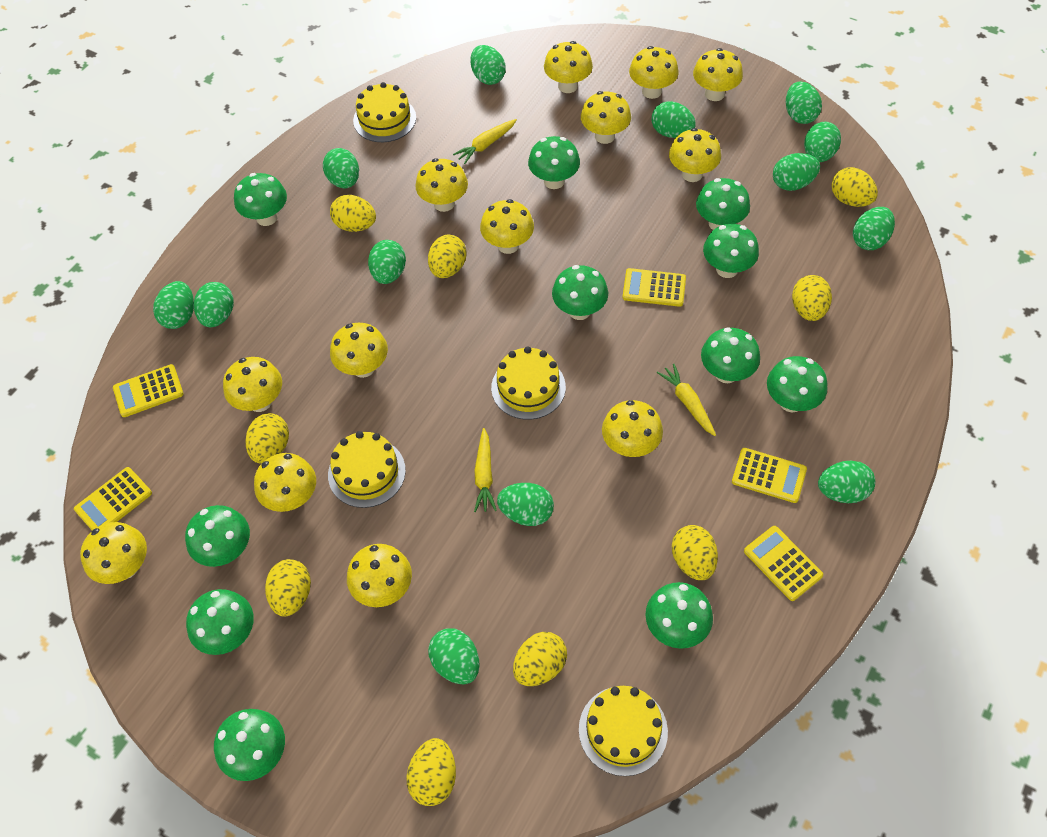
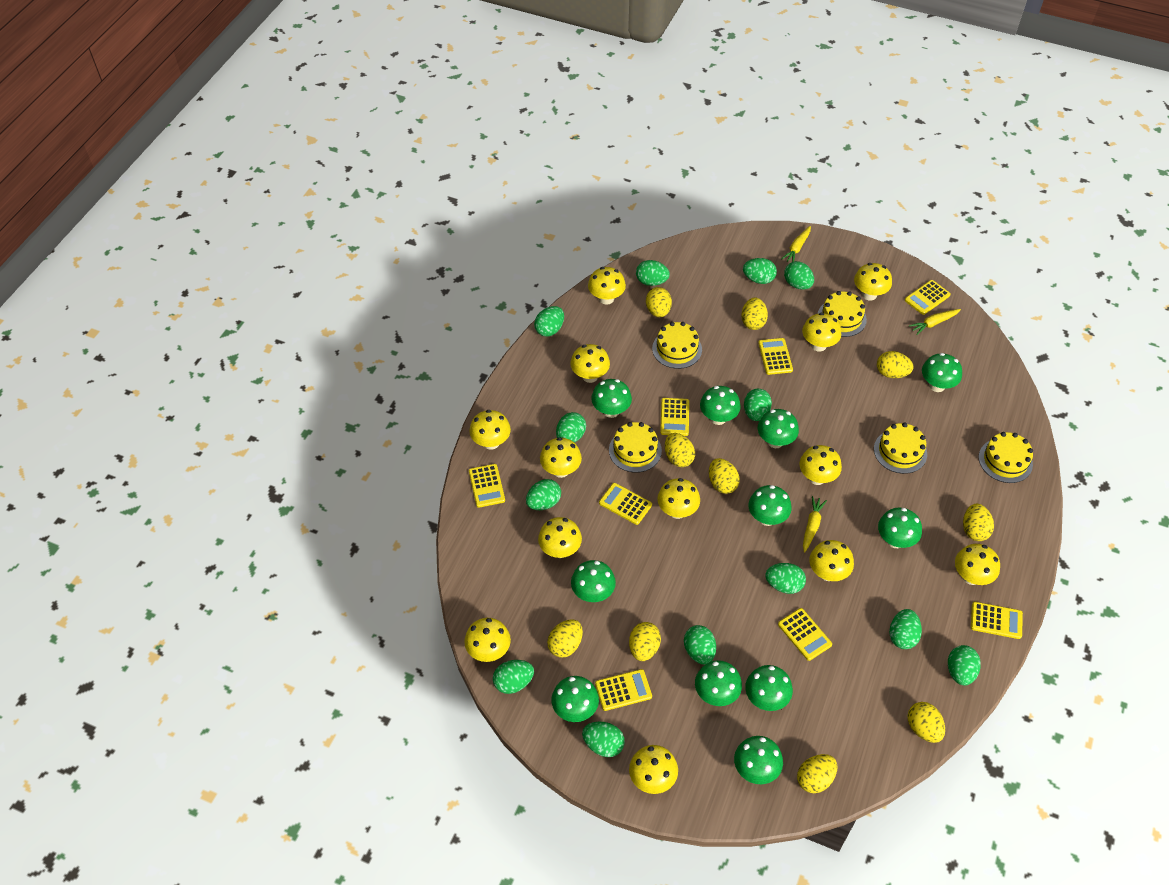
yellow cake: [328,431,406,508] [353,82,416,142] [491,346,566,420] [579,686,668,776] = 4 -> [609,422,662,473] [652,322,702,369] [818,291,867,337] [874,423,927,474] [979,432,1033,483] = 5
yellow calculator: [74,467,152,531] [113,364,184,417] [622,268,686,307] [732,448,807,503] [744,526,823,601] = 5 -> [469,464,505,508] [595,669,652,711] [599,483,652,525] [660,398,689,436] [758,338,793,375] [778,608,832,661] [905,280,951,315] [971,602,1023,639] = 8
yellow egg: [246,413,289,464] [265,559,311,617] [330,195,376,232] [406,738,456,806] [428,235,467,278] [513,632,567,686] [672,525,718,580] [792,275,832,321] [832,167,878,207] = 9 -> [547,619,583,658] [629,622,661,661] [646,287,672,317] [665,433,695,467] [709,458,740,494] [741,298,768,330] [797,754,837,793] [877,351,913,378] [908,702,945,743] [963,504,994,541] = 10

